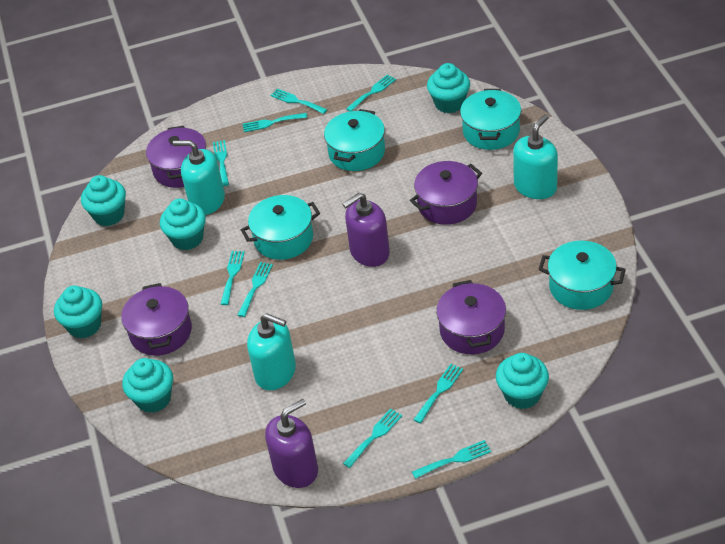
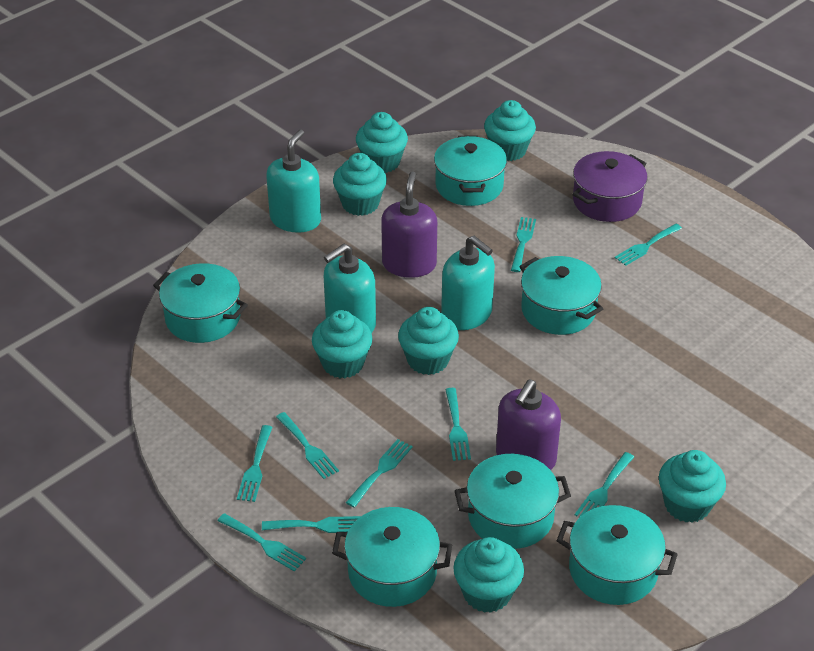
purple pot: [121,283,192,356] [146,126,206,188] [410,161,482,225] [436,280,506,354] = 4 -> [572,151,647,222] = 1
turquoise cupcake: [54,285,102,338] [81,175,126,226] [122,358,173,413] [160,199,206,250] [427,63,470,113] [496,353,549,409] = 6 -> [312,310,373,378] [333,153,387,216] [356,112,408,173] [398,307,459,375] [453,537,524,613] [484,100,536,161] [659,450,726,523] = 7
turquoise pot: [241,195,320,260] [324,109,385,171] [460,89,521,150] [539,241,626,310] = 4 -> [153,263,248,343] [332,507,452,607] [434,135,507,206] [454,454,571,549] [519,256,603,335] [557,505,678,605] = 6

